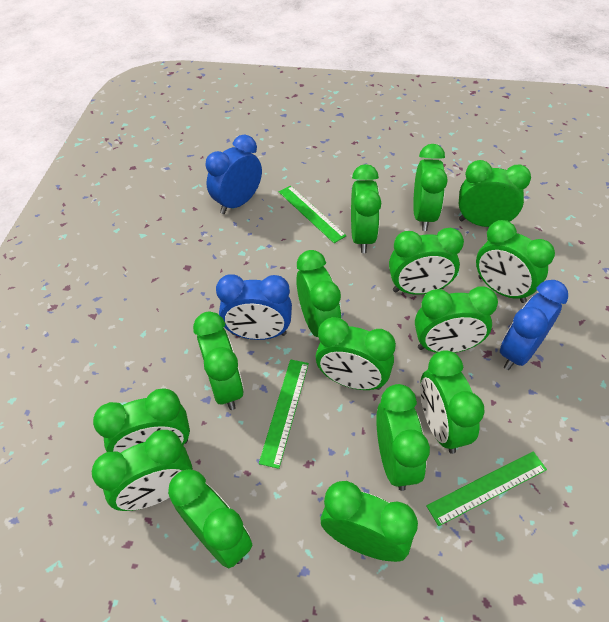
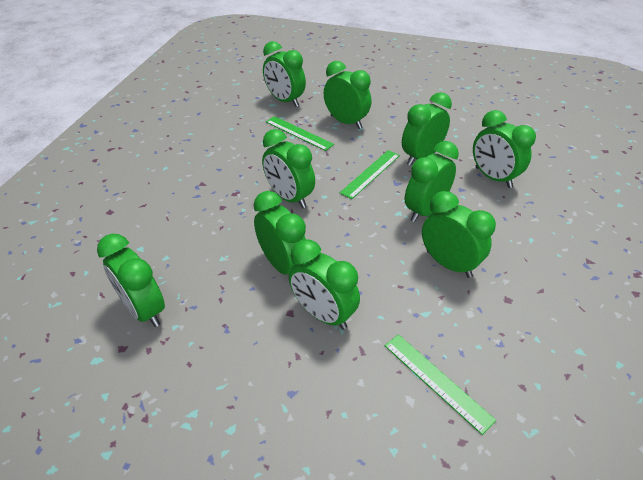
blue clock: [205,135,262,214] [216,274,292,340] [500,280,568,370] = 3 -> none = 0
green clock: [92,430,193,511] [93,389,190,453] [168,469,252,569] [193,311,244,410] [296,250,342,337] [316,317,396,390] [321,481,418,562] [351,164,381,253] [376,384,430,491] [389,228,464,295] [413,144,448,231] [415,286,498,353] [420,350,484,454] [459,160,531,227] [476,220,555,303] = 15 -> [97,234,165,327] [254,191,306,275] [262,129,315,208] [263,41,306,107] [289,239,360,330] [324,61,371,129] [402,92,452,166] [405,141,459,222] [422,191,496,278] [473,110,536,188] = 10

